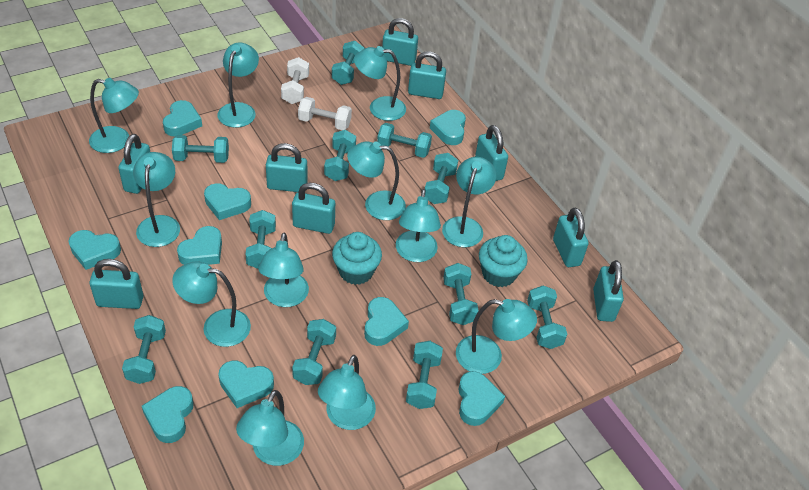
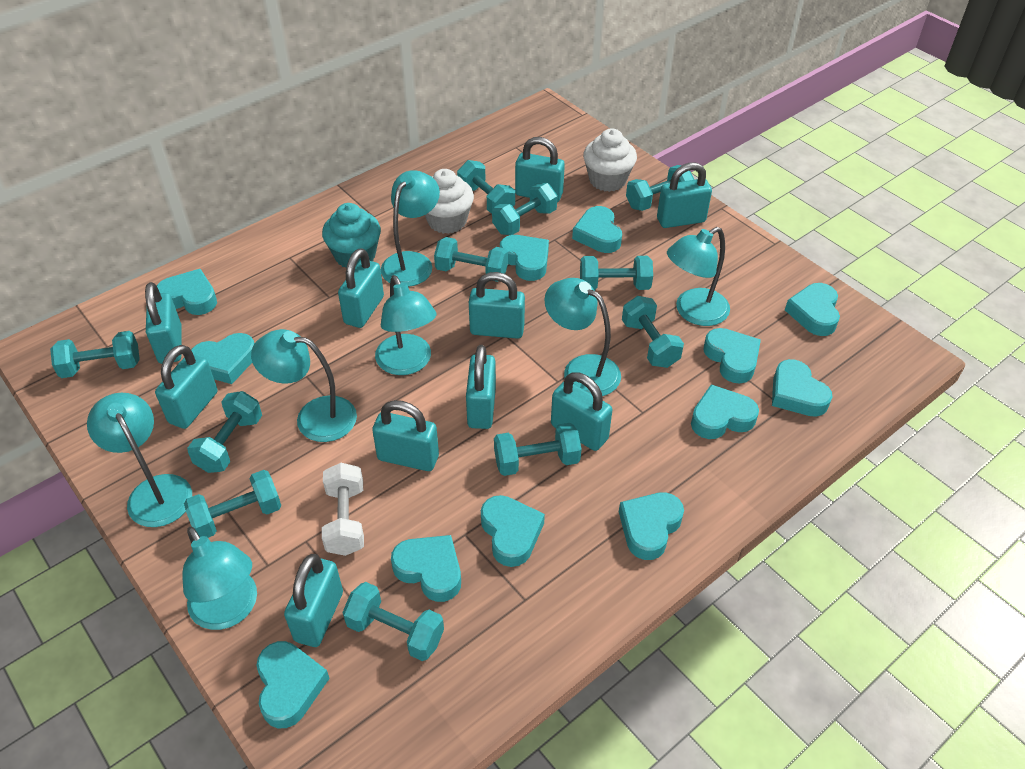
turquoise cupcake: [332,232,382,285] [479,235,528,287] = 2 -> [322,203,381,267] = 1
turquoise heart: [68,230,121,270] [142,386,194,443] [163,100,202,136] [177,226,222,265] [204,183,251,220] [218,360,274,408] [364,297,409,346] [430,110,466,145] [458,371,505,426] = 9 -> [157,269,217,315] [191,333,255,384] [256,641,330,728] [391,535,461,602] [481,495,545,567] [500,235,549,281] [572,206,622,253] [619,492,684,560] [691,384,759,439] [703,328,761,384] [772,359,833,417] [785,283,840,336] = 12
turquoise lamp: [89,78,139,153] [133,152,180,247] [172,261,251,347] [218,42,259,128] [236,390,304,466] [258,233,309,307] [318,355,376,430] [347,141,406,220] [354,46,406,121] [396,189,441,262] [442,157,496,247] [456,299,537,374] = 12 -> [87,393,192,527] [182,527,257,630] [251,329,357,442] [375,275,436,375] [381,170,440,287] [544,278,621,396] [667,227,730,326] = 7
turquoise padlock: [89,259,143,309] [118,134,150,194] [266,143,308,192] [292,183,335,234] [382,18,418,66] [408,52,446,99] [475,125,508,181] [553,208,589,267] [593,260,624,322] = 9 -> [145,282,182,364] [155,345,218,429] [284,554,343,647] [338,248,384,328] [372,400,439,471] [466,345,496,429] [469,272,525,339] [515,137,565,202] [551,372,612,451] [657,162,712,228] = 10
white cupcake: none = 0 -> [425,169,474,234] [583,128,637,192] = 2
white dumbbell: [281,57,309,104] [298,97,352,130] = 2 -> [322,463,364,556] = 1

